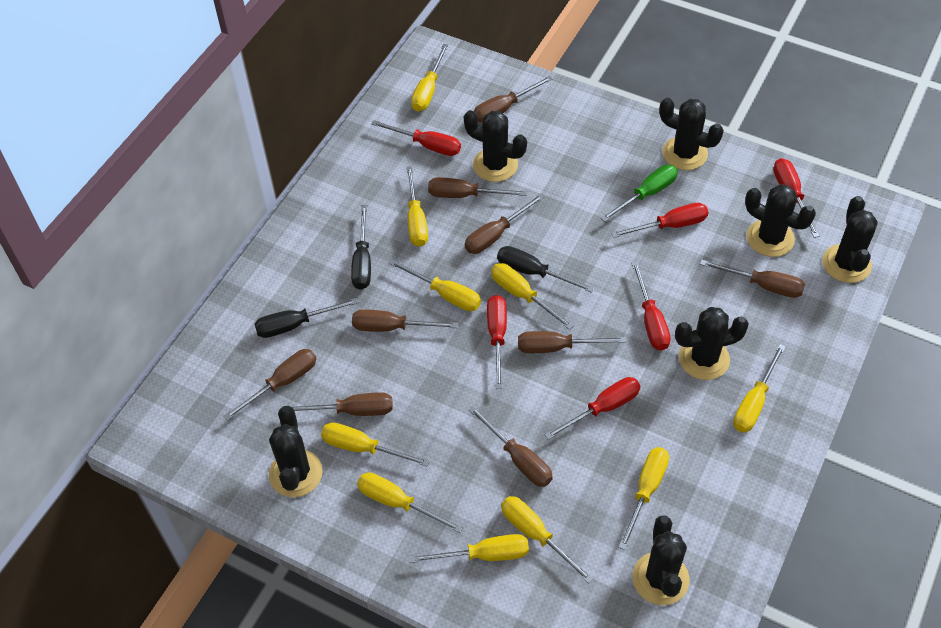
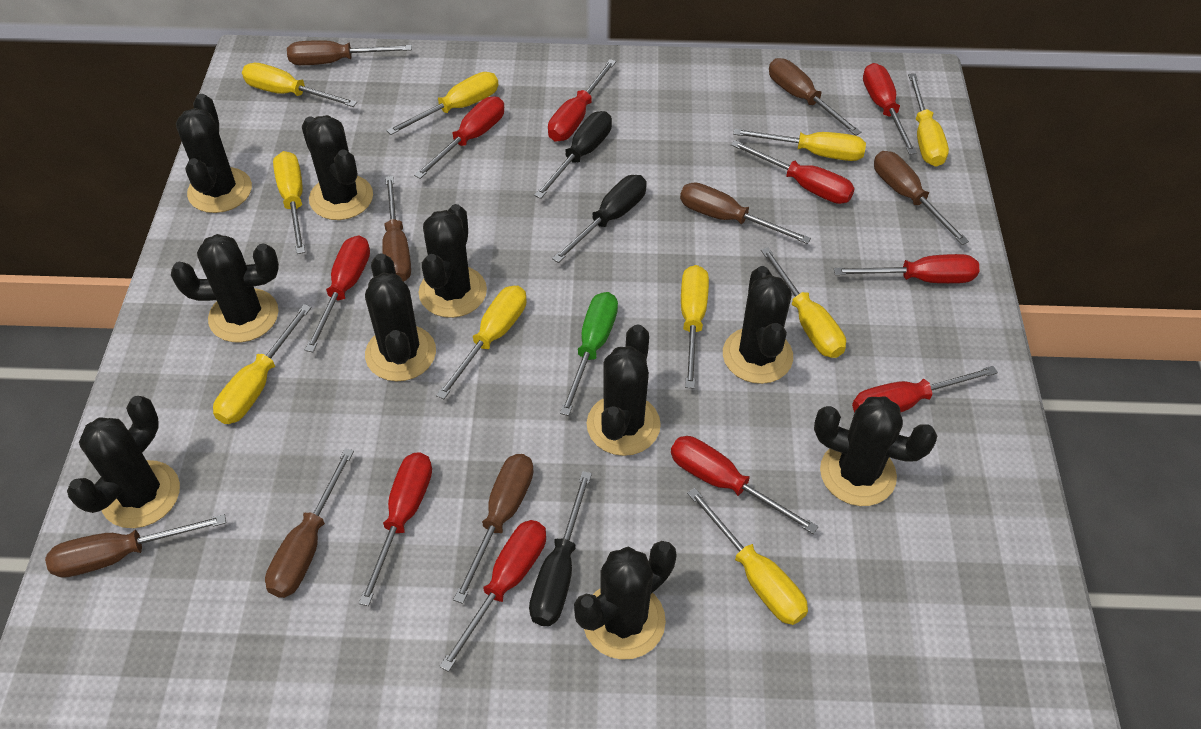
black cactus: [269,406,323,497] [464,110,527,182] [632,516,689,605] [659,98,724,170] [675,307,749,380] [745,184,816,257] [823,196,878,283] = 7 -> [67,396,180,528] [171,234,279,342] [176,94,252,213] [302,115,373,220] [365,253,436,381] [419,204,487,318] [574,541,677,660] [587,325,661,456] [723,266,793,384] [814,396,937,506] = 10
brown screwdriver: [223,349,316,421] [281,392,393,416] [352,309,458,332] [428,177,527,198] [465,194,544,254] [468,406,553,487] [474,76,553,123] [518,331,626,353] [700,259,805,298] = 9 -> [45,514,226,578] [265,448,354,598] [287,40,412,65] [382,176,411,282] [453,454,534,604] [680,182,811,244] [769,58,861,136] [874,151,969,245] = 8
red screwdriver: [371,120,461,156] [487,295,507,389] [545,377,641,440] [611,203,708,238] [632,261,671,350] [773,158,820,238] = 6 -> [305,235,370,352] [359,452,432,606] [414,97,504,179] [439,520,546,672] [548,59,616,141] [671,436,819,534] [731,140,855,204] [834,254,979,283] [852,366,998,413] [863,63,917,155] = 10

